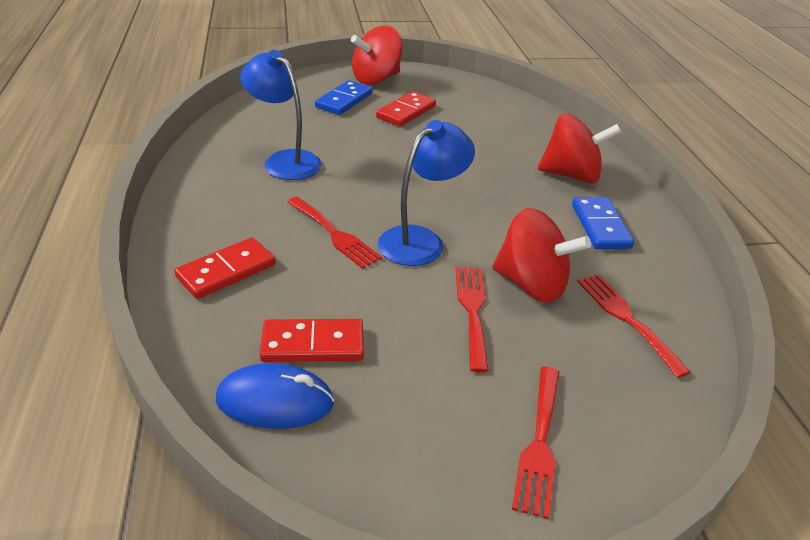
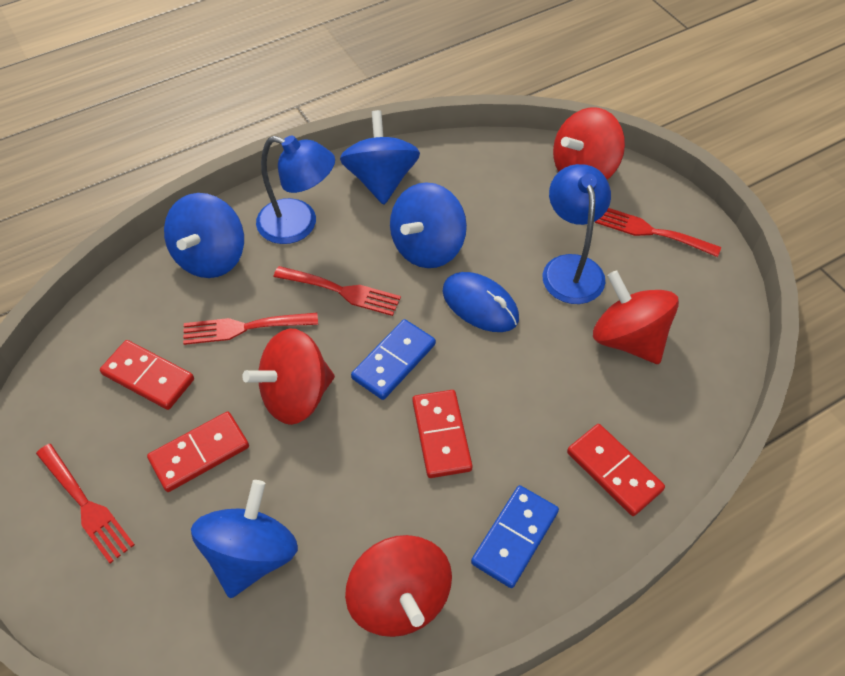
blue spinning top: none = 0 -> [164,193,244,278] [191,480,298,598] [340,110,420,205] [390,182,467,268] = 4
red domino: [174,237,276,299] [260,319,364,362] [376,91,436,127] = 3 -> [100,340,194,410] [147,411,249,492] [412,390,473,478] [567,424,665,516] = 4
red spinning top: [351,26,402,85] [492,208,591,303] [538,113,621,183] = 3 -> [242,329,335,425] [345,535,452,637] [553,107,625,180] [593,271,679,364] = 4

